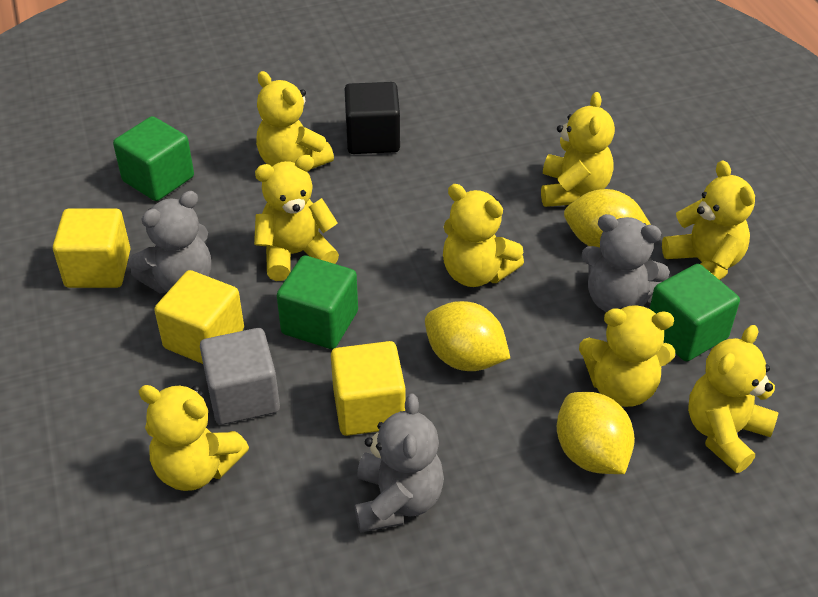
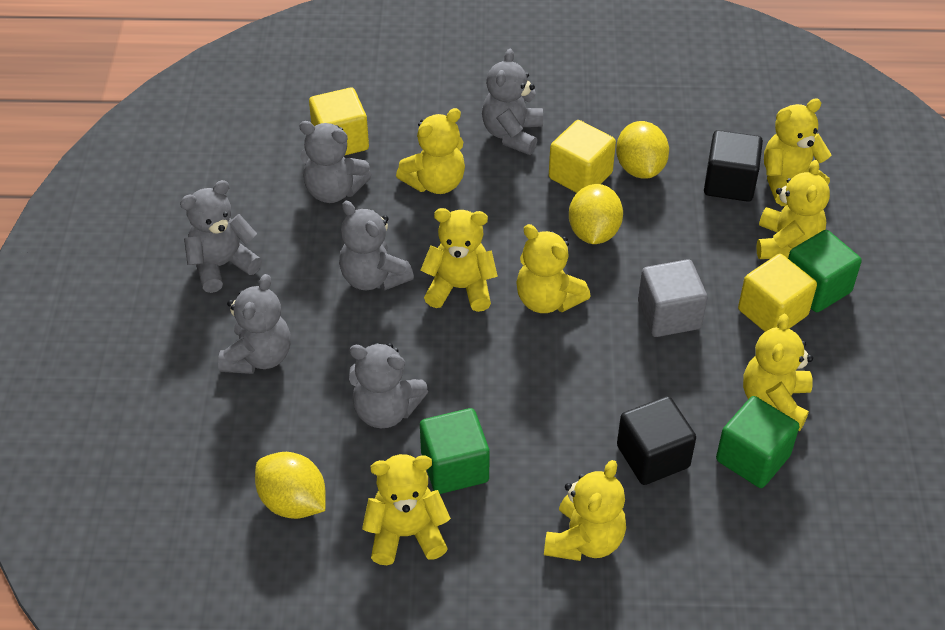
black cube: [345,82,400,154] = 1 -> [617,396,696,485] [704,130,763,202] = 2
grey teddy bear: [129,191,211,293] [355,394,444,533] [581,214,670,312] = 3 -> [180,180,262,293] [218,274,291,374] [299,121,372,203] [339,201,414,291] [349,343,428,429] [482,49,543,155] = 6

